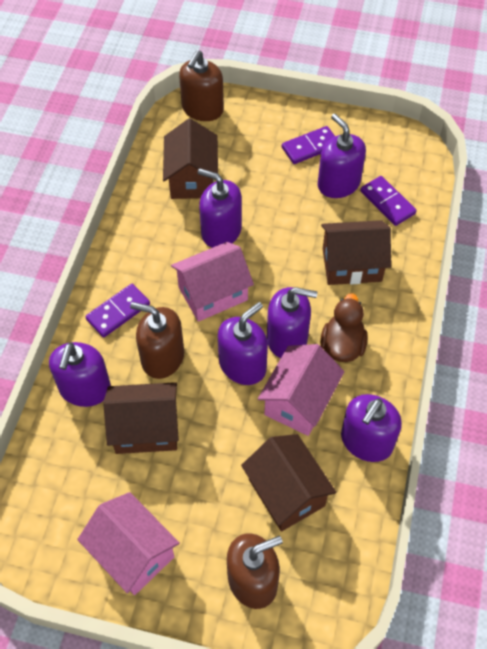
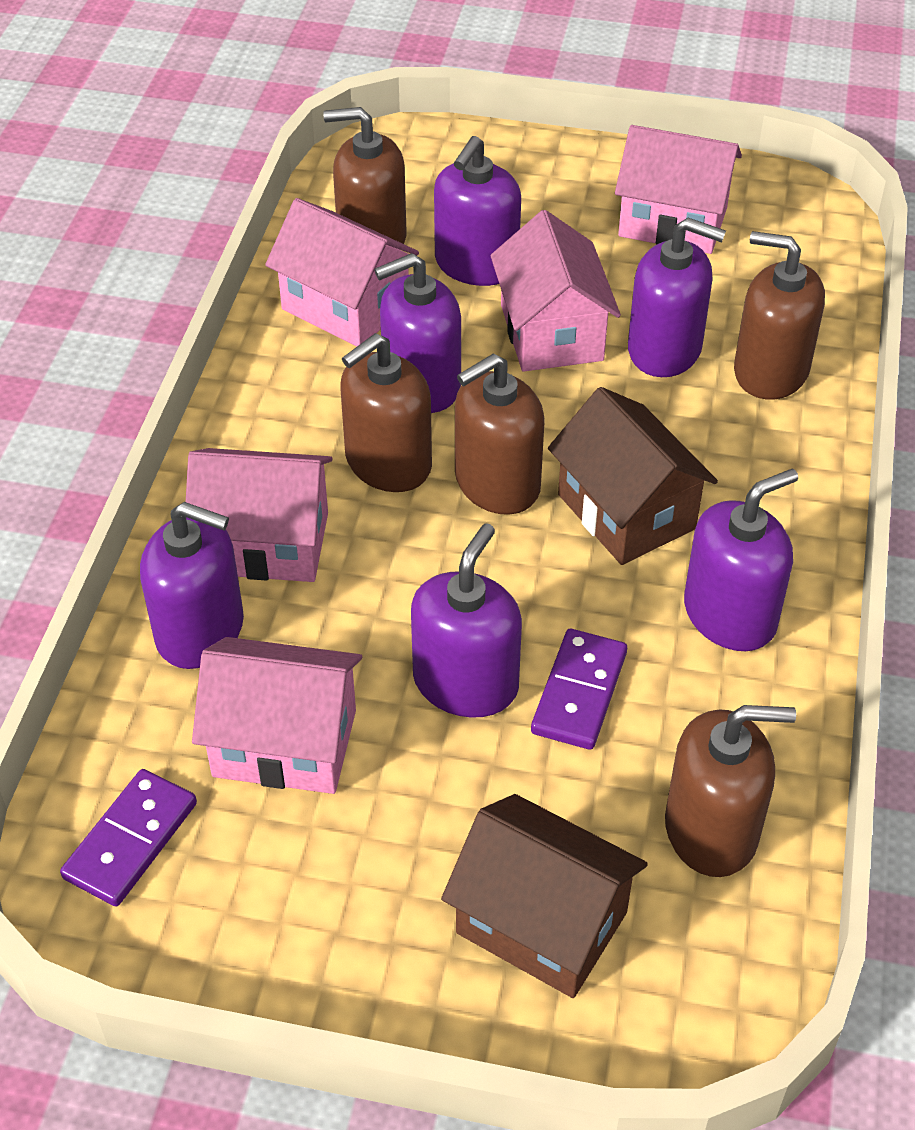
brown duck: [320,293,368,362] = 1 -> none = 0
brown house: [103,382,179,454] [163,118,218,199] [241,434,336,532] [321,220,391,285] = 4 -> [441,794,648,998] [548,387,718,565] = 2
brown soap dispenser: [130,302,184,379] [179,50,224,121] [227,533,283,609] = 3 -> [323,107,407,250] [340,333,432,492] [455,353,545,515] [665,705,796,877] [734,231,825,400] = 5
pink house: [77,492,180,595] [171,242,254,322] [258,344,345,436] = 3 -> [186,448,332,582] [192,637,362,794] [265,198,419,346] [490,210,621,372] [615,125,742,254] = 5
purple domino: [85,284,150,337] [282,126,335,164] [361,176,417,226] = 3 -> [60,769,197,906] [531,629,627,750] = 2

